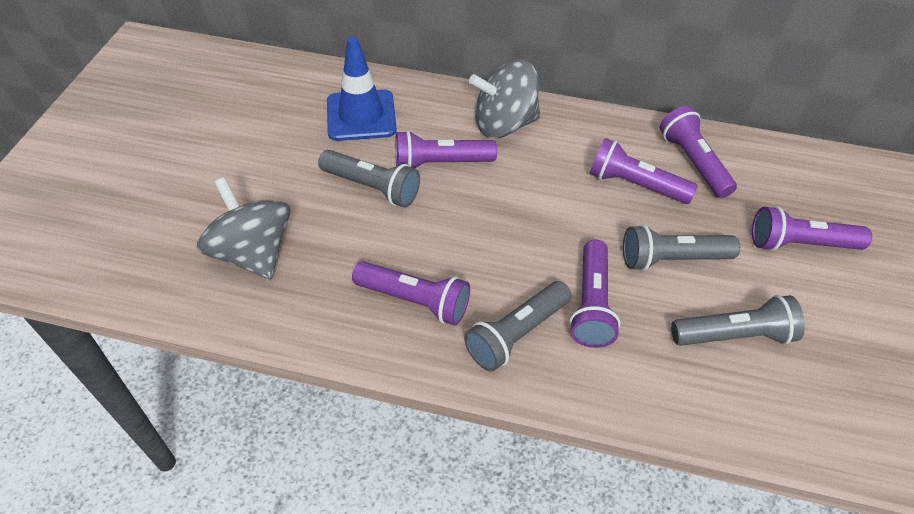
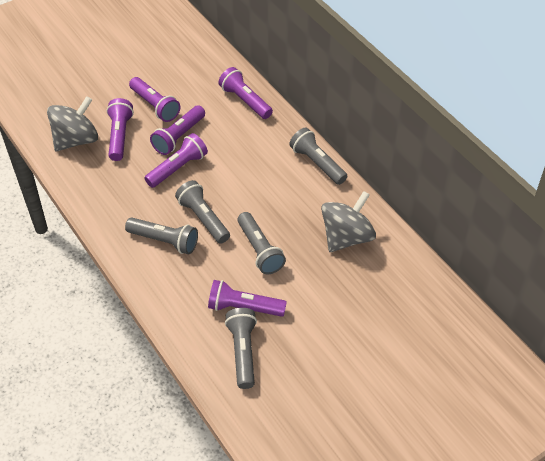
blue traffic cone: [327,36,397,141] = 1 -> none = 0
grey flashlight: [318,150,420,208] [464,281,572,372] [623,224,740,271] [671,295,805,346] = 4 -> [125,218,198,254] [175,180,230,244] [225,308,257,389] [237,212,286,274] [289,128,347,185] = 5

